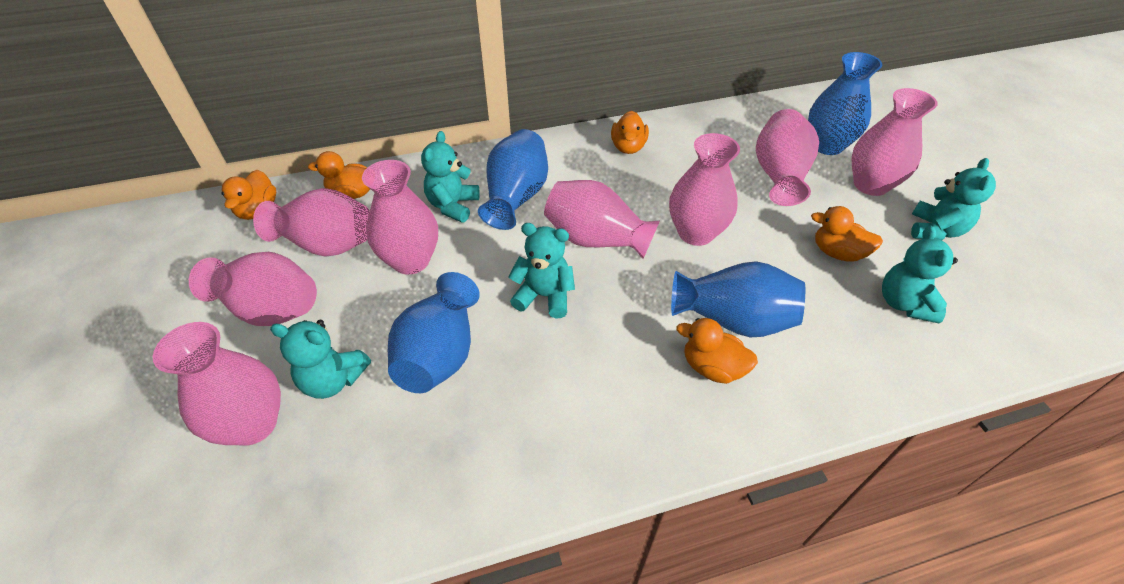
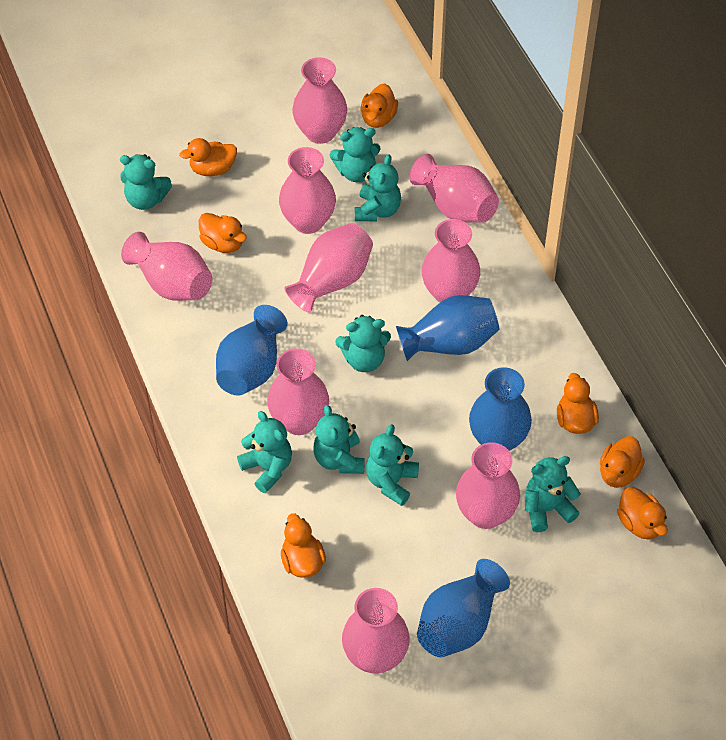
orange duck: [221,170,276,220] [308,151,370,199] [611,111,649,154] [677,318,758,384] [811,206,883,262] = 5 -> [179,138,237,176] [199,213,247,253] [281,513,326,578] [361,84,398,128] [557,373,599,434] [600,436,645,488] [617,487,668,540] = 7
pink vase: [153,322,281,446] [189,252,317,326] [253,188,370,257] [362,160,438,275] [544,180,660,259] [669,133,740,246] [756,109,819,206] [852,88,938,196] = 8 -> [121,232,213,301] [267,348,329,435] [279,147,336,234] [284,223,373,313] [292,57,347,144] [342,588,410,673] [410,154,499,223] [422,219,480,303] [456,442,520,529] = 9
turquoise teddy bear: [270,320,371,399] [421,131,480,223] [508,223,575,318] [882,226,958,324] [911,158,996,240] = 5 -> [120,154,172,210] [237,411,292,493] [313,405,365,474] [330,127,381,182] [335,315,391,372] [355,154,401,221] [366,424,419,506] [525,456,581,532] = 8

